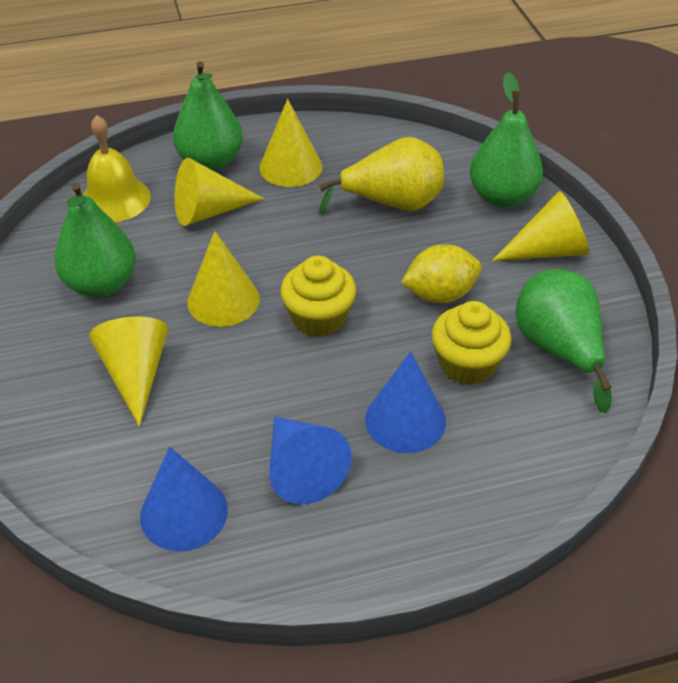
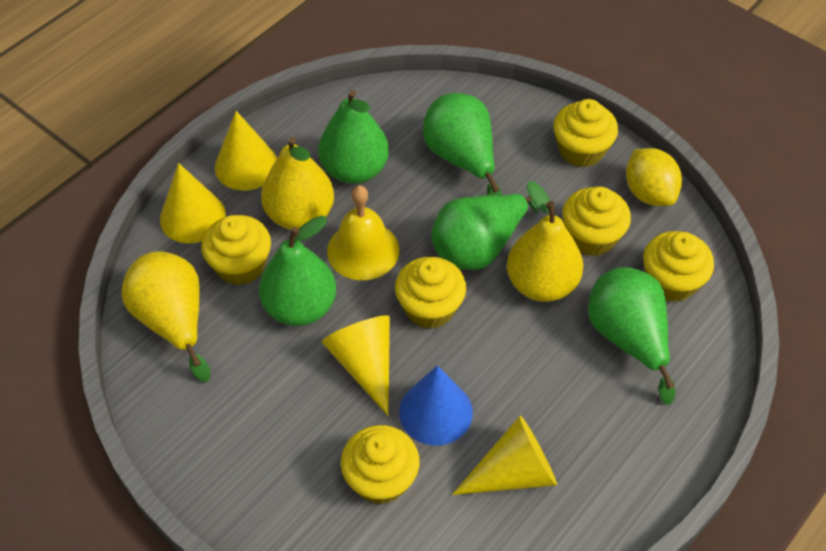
blue cone: [140,447,228,551] [269,416,352,504] [365,352,446,453] = 3 -> [399,365,473,446] = 1
green pear: [54,182,136,297] [173,61,243,171] [470,72,543,207] [516,269,612,413] = 4 -> [259,216,336,326] [318,90,389,184] [423,93,502,195] [431,194,538,270] [588,267,675,405] = 5
yellow cone: [89,316,169,427] [174,158,264,226] [187,231,260,327] [259,99,322,187] [492,191,589,261] = 5 -> [160,163,226,243] [215,111,277,191] [322,315,390,416] [452,415,557,495] = 4
yellow cupcake: [281,255,356,337] [432,301,511,385] = 2 -> [201,215,271,285] [341,425,420,504] [395,257,466,329] [554,99,618,167] [562,186,631,256] [643,231,714,302] = 6
yellow pear: [319,137,444,214] = 1 -> [122,251,210,382] [261,137,334,230] [507,181,583,302] = 3

